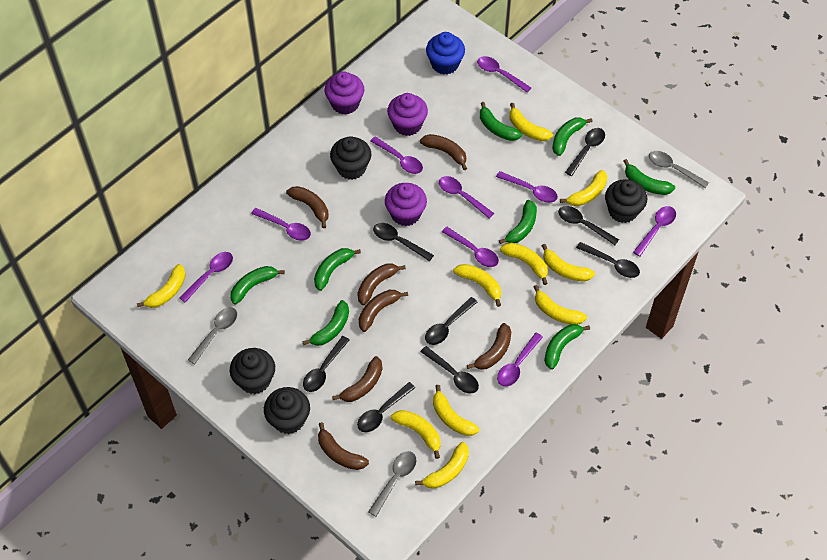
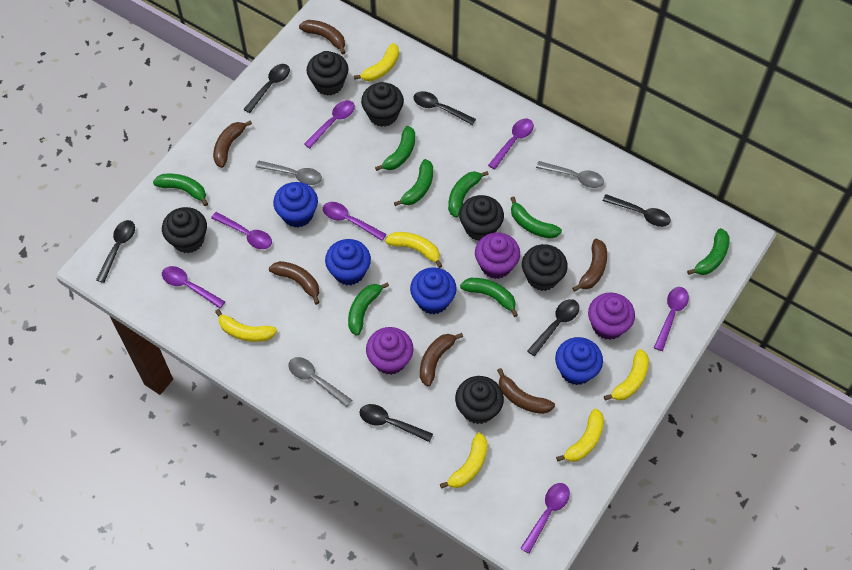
black cupcake: [230,348,275,394] [264,387,310,434] [330,136,371,180] [605,179,647,223] = 4 -> [162,207,207,253] [307,51,349,96] [361,82,404,127] [455,376,504,424] [459,195,504,240] [522,244,568,291] = 6
black spoon: [303,336,349,392] [357,382,415,432] [373,223,434,261] [420,346,479,394] [425,297,477,345] [558,206,619,245] [565,128,605,176] [576,242,640,278] = 8 -> [96,220,135,283] [244,64,290,113] [359,404,433,442] [413,91,476,125] [527,299,579,356] [603,194,671,227] = 6
blue cupcake: [426,32,465,75] = 1 -> [273,182,318,228] [325,239,371,285] [410,267,457,314] [555,337,603,385] = 4
brown banana: [286,186,329,228] [318,422,369,470] [332,356,382,402] [357,263,406,305] [359,290,408,332] [420,134,467,170] [467,323,511,370] = 7 -> [213,120,252,168] [269,261,319,305] [299,20,346,55] [420,333,463,386] [497,368,555,414] [572,239,607,292] = 6
purple spoon: [179,252,233,302] [251,208,311,241] [370,136,423,174] [439,176,494,218] [442,227,499,267] [477,56,531,92] [496,171,558,203] [497,333,543,386] [633,206,676,257] = 9 -> [162,266,225,308] [211,212,272,249] [304,100,355,148] [323,202,387,241] [488,118,534,169] [520,483,570,554] [654,287,689,351] = 7
yellow banana: [137,264,186,308] [391,410,441,459] [415,442,469,489] [433,385,479,436] [453,264,501,307] [500,243,548,285] [509,103,553,141] [534,285,587,325] [542,244,595,282] [560,170,607,206] = 10 -> [215,309,277,342] [354,43,399,81] [385,232,443,268] [440,433,488,489] [556,408,604,462] [604,349,649,401] = 6

